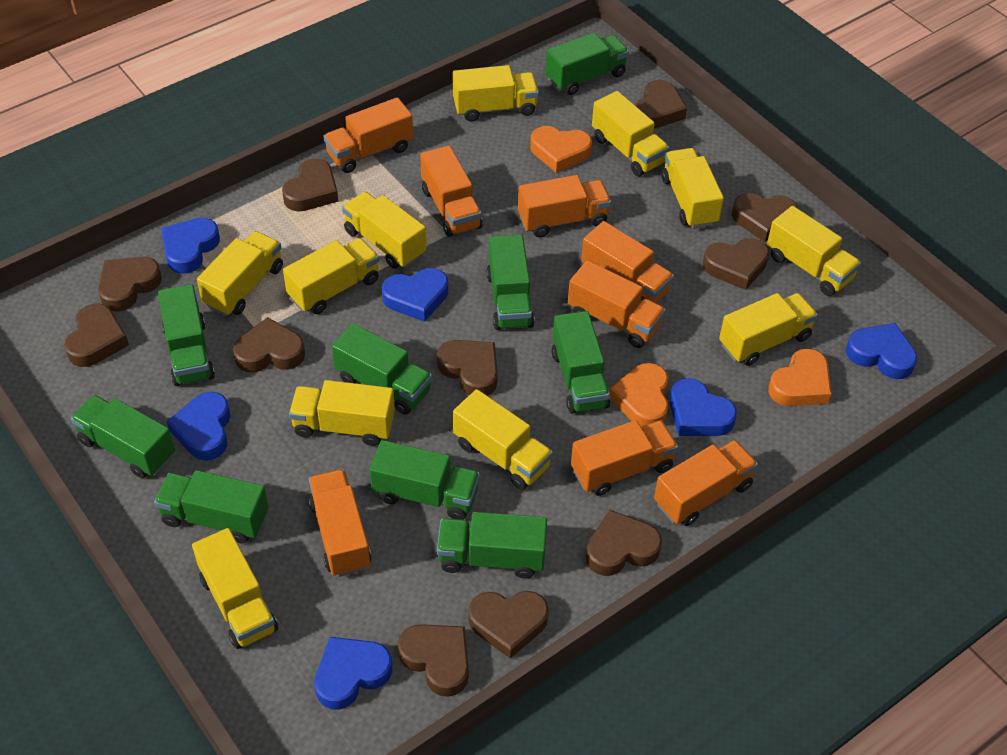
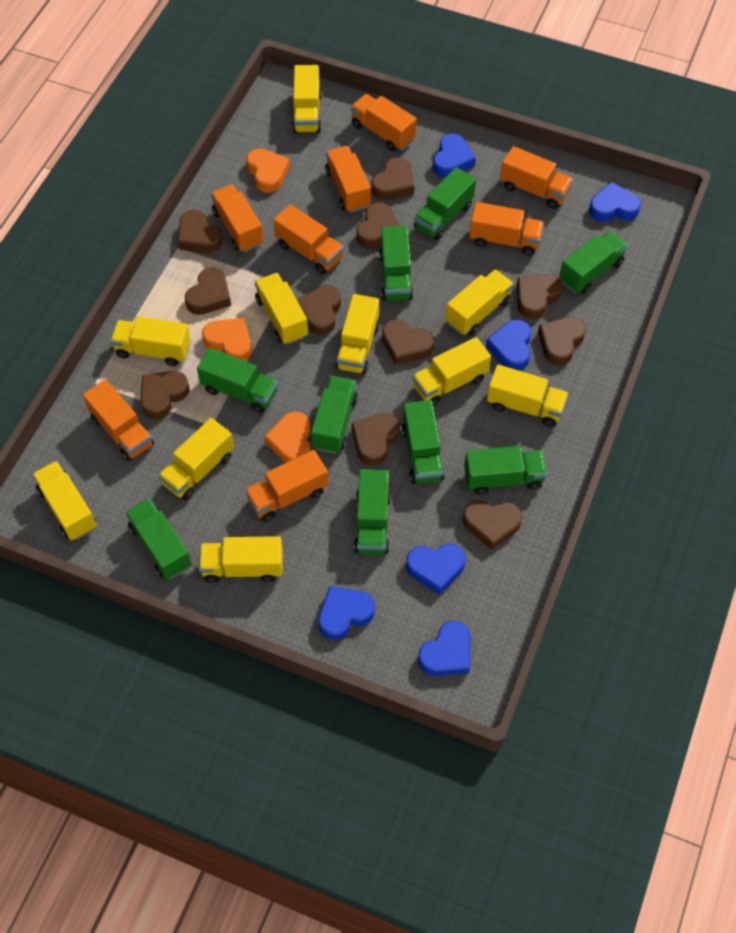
yellow truck: [192,528,278,649] [197,231,283,316] [283,238,379,314] [289,380,395,446] [342,192,426,269] [453,65,539,122] [453,389,553,490] [592,91,670,176] [661,148,724,229] [719,293,818,366] [767,206,861,296] = 11 -> [32,461,97,540] [110,316,191,366] [158,418,234,500] [199,536,283,583] [255,273,308,345] [292,65,322,133] [335,294,380,374] [412,337,491,406] [445,270,514,335] [487,365,569,427] = 10

